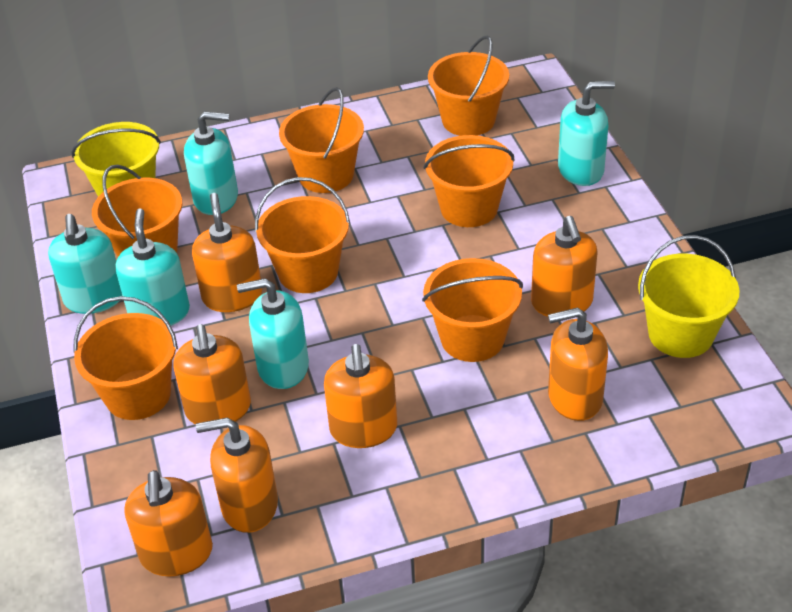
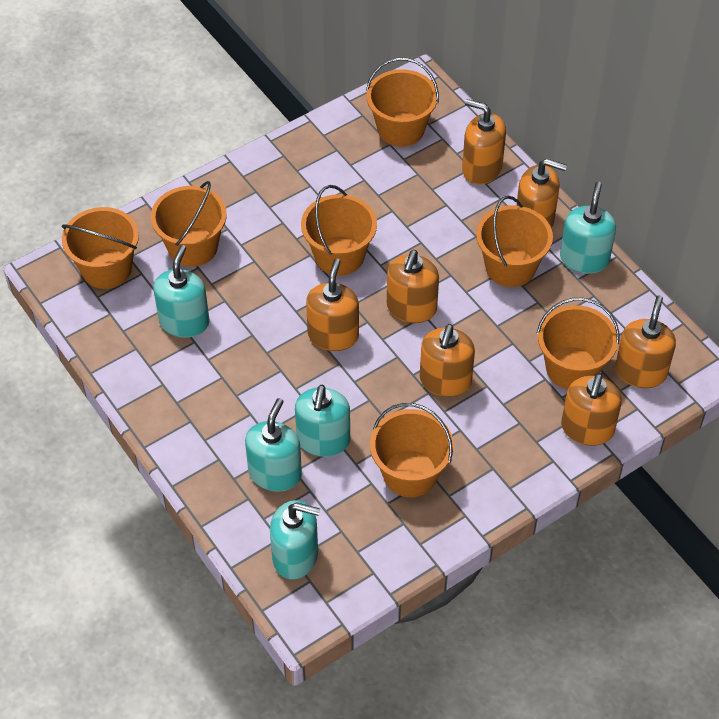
yellow bucket: [71,122,161,197] [638,235,740,358] = 2 -> none = 0

